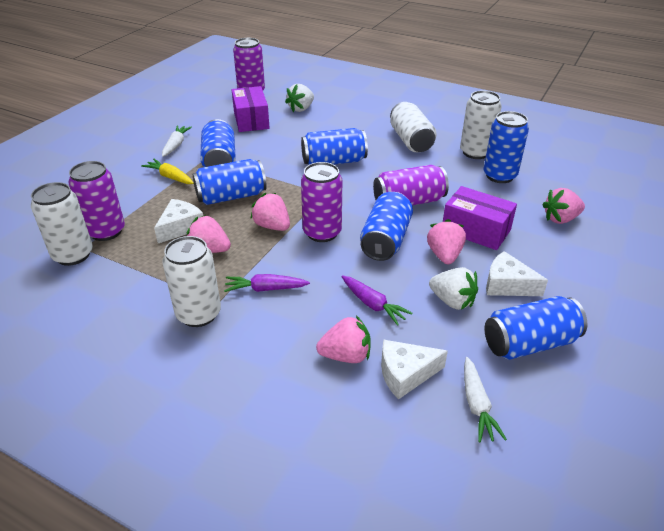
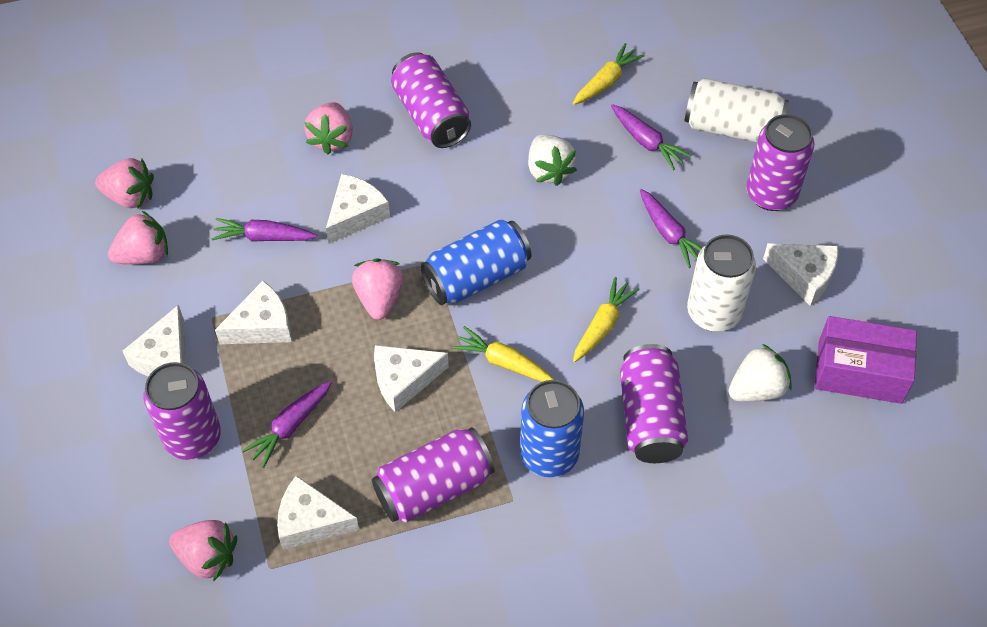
blue can: [193,159,267,205] [200,119,236,167] [301,128,368,165] [360,192,413,261] [483,111,529,183] [485,296,587,360] = 6 -> [420,219,532,305] [520,380,584,477] = 2
purple box: [232,86,270,132] [443,186,517,250] = 2 -> [815,316,917,404] = 1
purple can: [68,161,125,241] [233,38,265,90] [301,162,342,242] [373,165,449,205] = 4 -> [143,362,221,460] [372,427,495,523] [391,52,471,148] [620,344,688,463] [746,114,814,211] = 5
purple carrot: [224,274,310,292] [342,275,412,326] = 2 -> [211,218,317,242] [242,381,332,468] [611,104,691,170] [640,189,702,268] = 4
white can: [31,182,93,266] [163,236,221,327] [390,102,437,152] [460,90,502,159] = 4 -> [684,78,789,143] [687,235,756,332] = 2
white carrot: [162,126,192,157] [464,357,507,442] = 2 -> none = 0
white cheese: [154,199,203,243] [381,339,448,400] [486,251,548,296] = 3 -> [123,305,187,377] [215,281,292,344] [277,475,359,550] [326,174,390,244] [374,345,449,412] [763,243,838,306] = 6
yellow carrot: [141,159,194,184] = 1 -> [451,326,554,382] [573,43,644,105] [573,277,639,362] = 3

